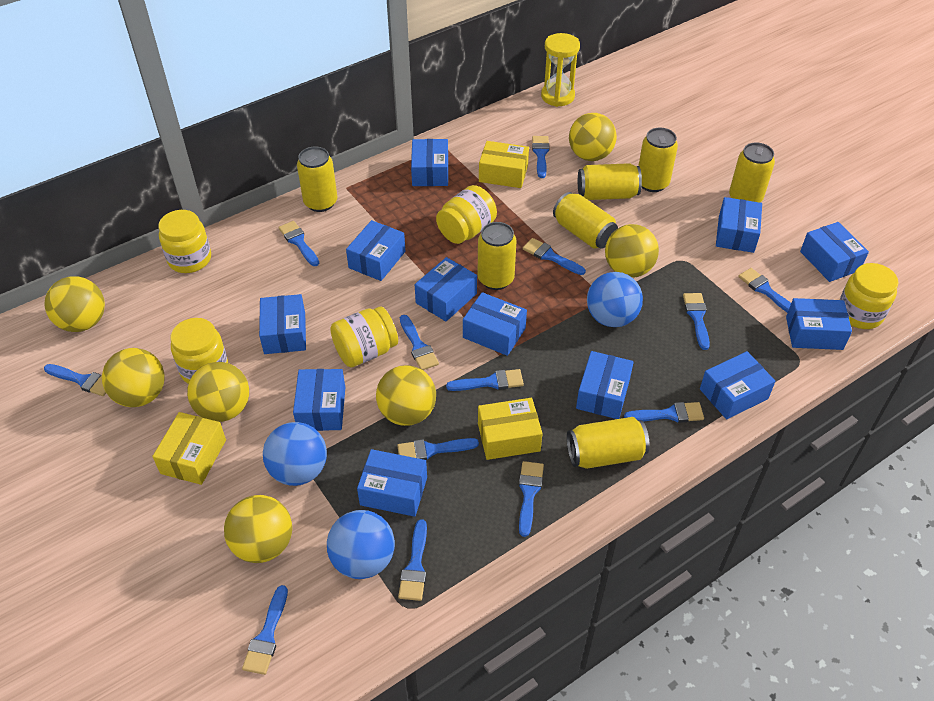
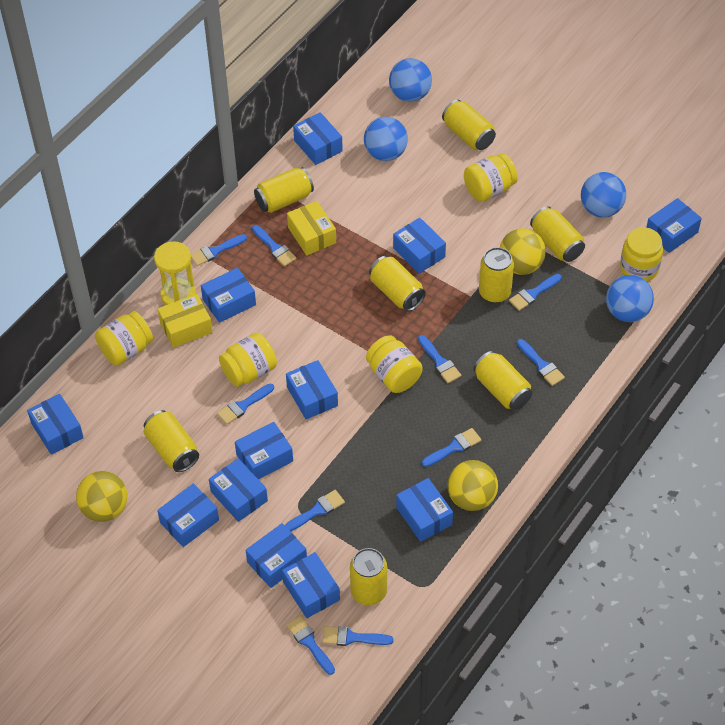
blue ball: [263,422,327,486] [327,510,395,579] [587,272,643,327] = 3 -> [364,117,408,161] [389,58,432,102] [581,172,626,218] [606,275,654,322] = 4
blue brush: [44,364,106,396] [242,585,288,675] [279,221,319,266] [397,438,479,460] [398,519,427,601] [400,315,439,370] [446,369,524,391] [519,461,544,537] [523,238,586,275] [532,136,549,178] [624,402,704,423] [683,293,710,350] [738,268,791,313] = 13 -> [191,234,247,266] [217,384,274,425] [252,225,296,267] [285,490,345,532] [286,615,335,675] [322,626,394,646] [418,335,461,383] [422,428,481,467] [509,274,562,311] [517,339,565,386] = 10
yellow ball: [45,276,105,332] [102,348,165,407] [187,362,249,422] [224,495,292,563] [376,365,436,426] [569,113,617,161] [605,224,659,278] = 7 -> [76,471,128,522] [447,460,498,511] [500,228,546,275] = 3
yellow box: [152,412,226,485] [478,398,543,460] [479,141,529,188] = 3 -> [158,294,212,348] [287,201,336,256] = 2
yellow can: [297,147,337,212] [478,222,517,290] [553,192,618,249] [567,417,650,469] [578,163,642,200] [639,128,678,192] [729,142,775,203] = 7 -> [144,410,199,472] [254,167,314,213] [350,548,387,605] [369,256,426,311] [442,100,496,150] [473,351,532,410] [479,247,514,303] [530,206,585,262] = 8

